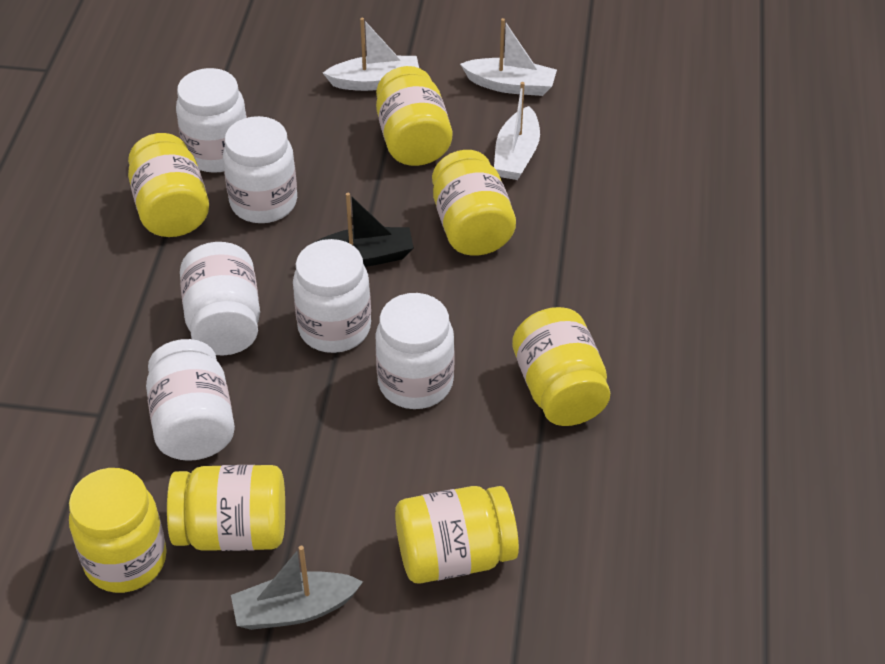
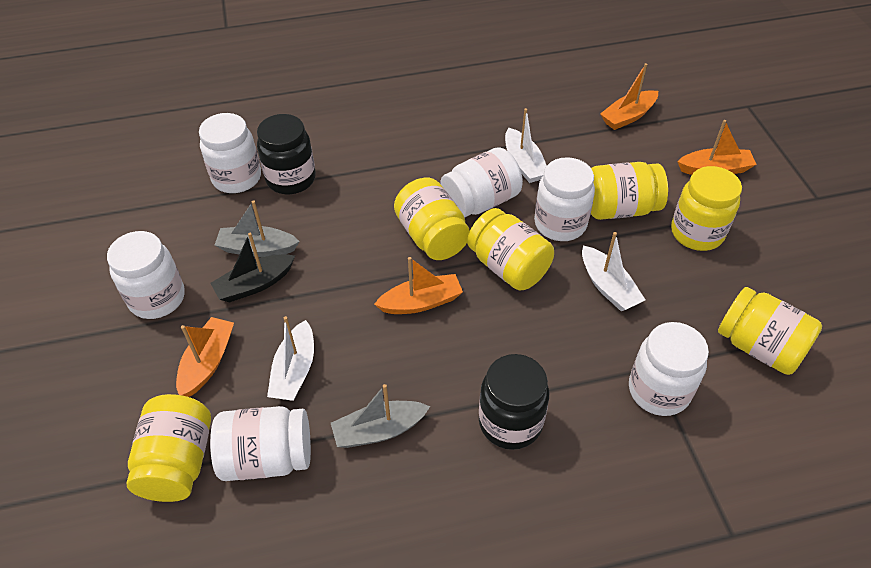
black jar: none = 0 -> [257,114,316,194] [479,354,549,450] = 2
grey boat: [231,546,363,630] = 1 -> [215,200,300,257] [331,384,430,448] = 2
orange boat: none = 0 -> [176,317,234,397] [374,257,463,314] [600,63,658,130] [677,120,757,175] = 4
yellow jar: [69,468,167,593] [128,133,209,237] [167,465,285,551] [376,66,452,166] [395,486,519,584] [432,150,516,256] [512,307,610,426] = 7 -> [127,394,211,502] [394,178,470,260] [467,208,554,291] [591,162,668,220] [671,166,742,251] [718,287,822,375] = 6

